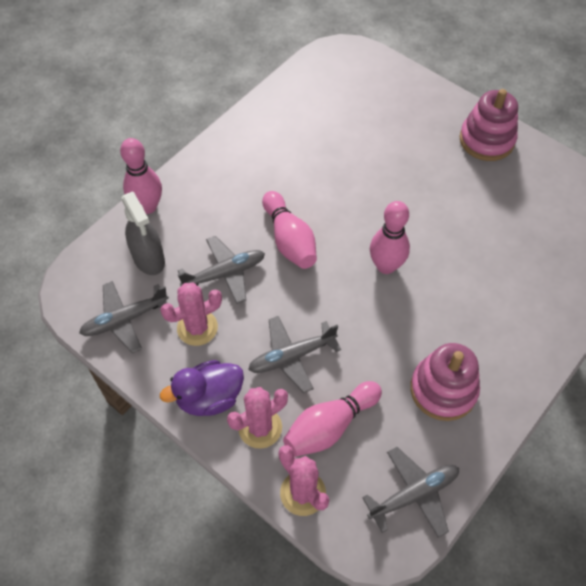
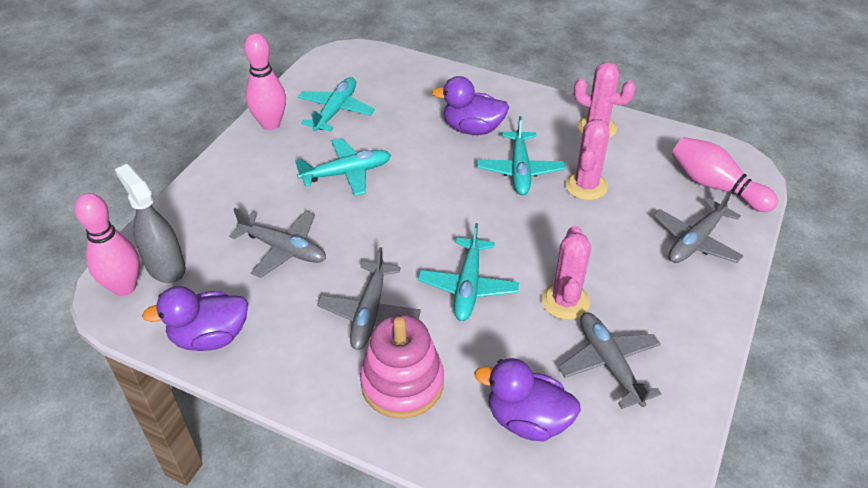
pink bowling pin: [120,138,162,214] [262,191,317,269] [283,381,382,457] [370,201,410,274] = 4 -> [75,193,140,296] [244,33,286,130] [672,137,778,212] = 3
pink stacking toy: [410,343,480,421] [459,89,518,161] = 2 -> [360,314,444,419] = 1
purple duck: [160,360,244,416] = 1 -> [142,286,248,351] [432,76,509,135] [474,358,581,441] = 3
turquoise plane: none = 0 -> [295,138,391,196] [298,77,375,131] [418,223,519,321] [477,116,565,195] = 4

